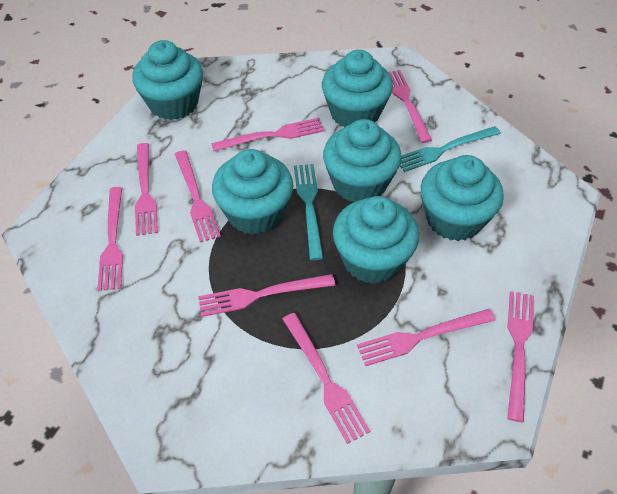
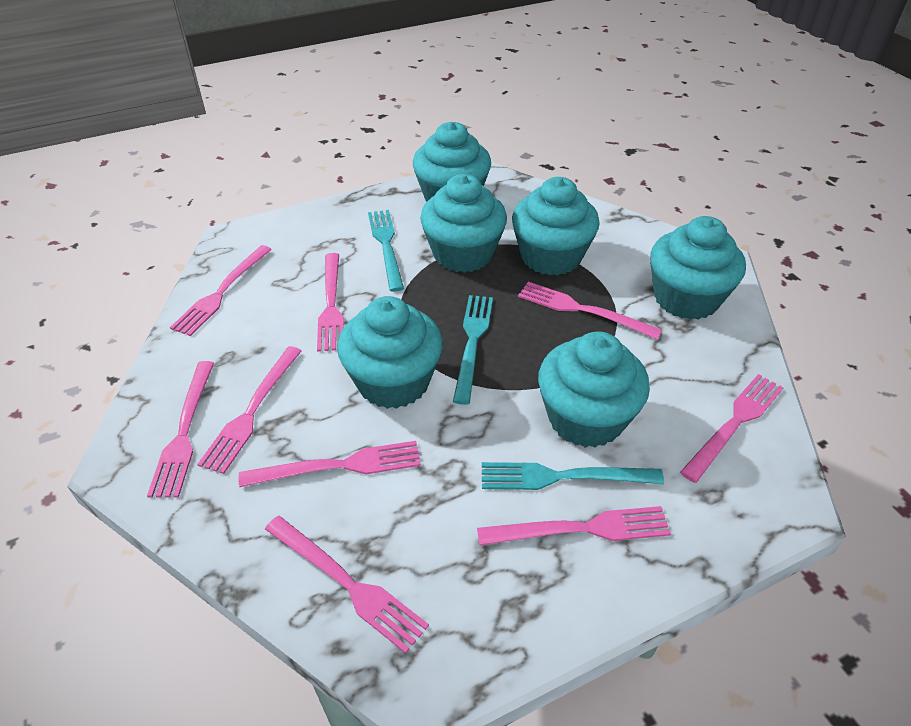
turquoise fork: [294,164,323,260] [400,126,501,172] = 2 -> [368,210,404,292] [453,295,493,405] [482,462,664,490] = 3

